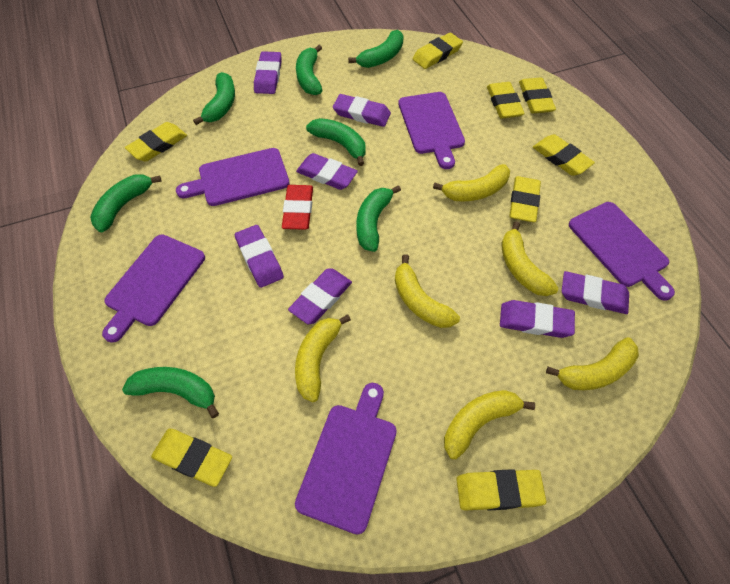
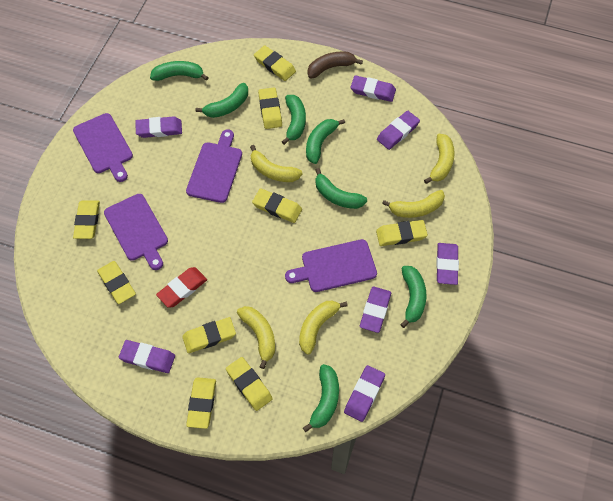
brown banana: none = 0 -> [307,51,363,79] = 1
purple cutting board: [102,234,205,343] [176,148,290,206] [295,383,397,535] [398,92,465,169] [569,202,675,301] = 5 -> [73,113,133,182] [104,194,168,270] [186,129,242,203] [285,239,377,292] = 4
yellow banana: [295,314,351,402] [395,254,460,328] [433,164,510,201] [444,390,535,459] [501,221,558,296] [546,337,639,390] = 6 -> [237,306,275,369] [250,145,302,182] [299,300,348,355] [382,190,445,218] [424,134,455,184] = 5
yellow eraser: [125,122,187,162] [151,429,232,487] [413,32,463,69] [457,469,546,511] [487,82,525,118] [509,176,541,222] [519,77,556,113] [533,134,595,176] = 8 -> [73,200,100,239] [97,261,136,304] [182,317,236,353] [186,377,216,429] [226,357,273,411] [252,188,302,223] [254,45,296,81] [258,87,282,129] [376,220,428,246] = 9

